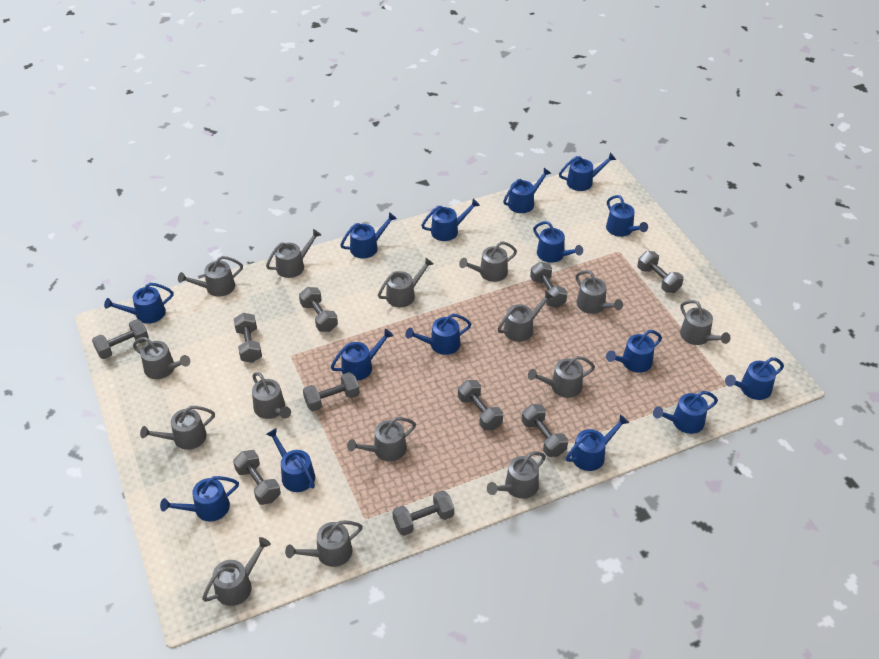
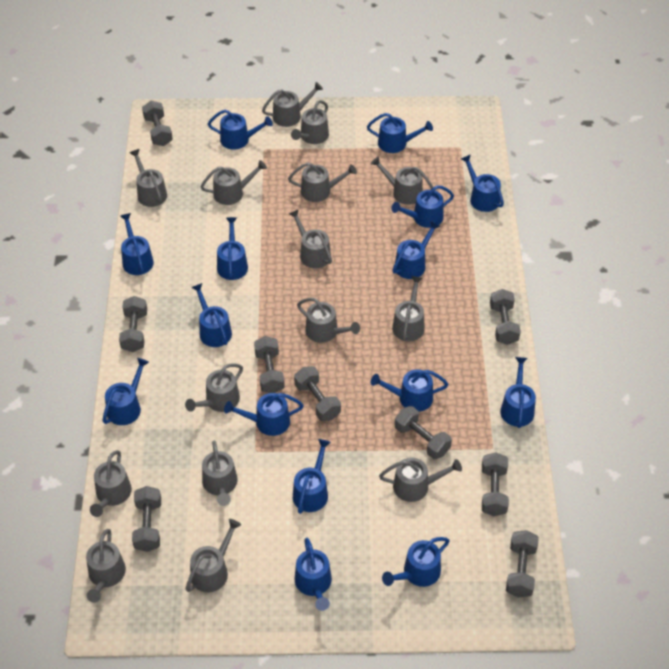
grey dumbbell: [92,319,149,359] [233,450,281,505] [234,313,262,363] [299,287,338,332] [303,372,360,411] [392,490,454,536] [458,380,503,430] [522,404,568,457] [530,262,567,308] [637,251,684,293] = 10 -> [119,296,147,352] [132,486,161,552] [142,101,173,146] [254,336,285,393] [294,366,341,421] [394,406,452,459] [482,453,509,516] [490,289,521,345] [506,530,539,598] = 9

